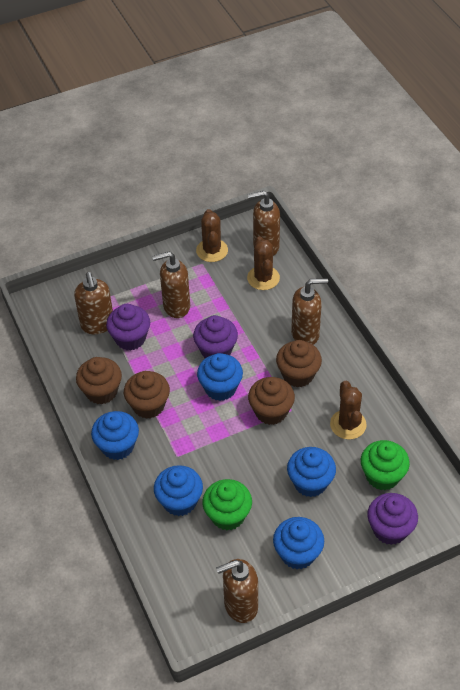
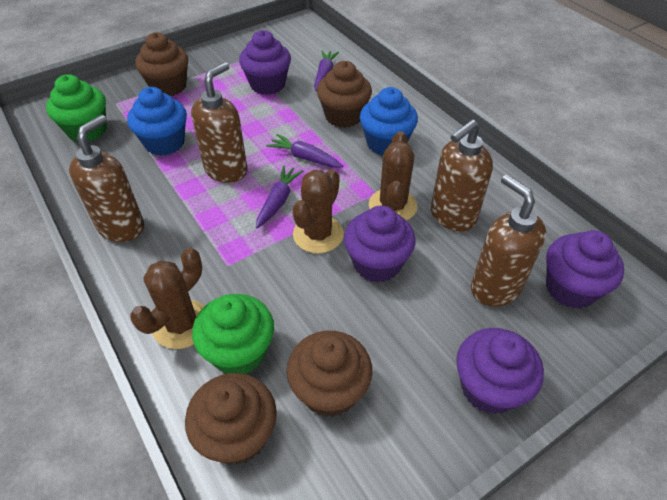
blue cupcake: [91,411,139,460] [154,465,203,516] [197,353,243,401] [273,517,324,569] [287,447,336,497] = 5 -> [127,87,187,156] [360,87,418,156] = 2
brown soap dispenser: [74,272,113,334] [152,252,190,318] [216,559,258,623] [248,191,280,256] [291,278,328,345] = 5 -> [69,115,144,242] [191,62,248,183] [431,119,493,232] [471,175,546,307] = 4
purple carrot: none = 0 -> [256,165,303,228] [266,134,343,168] [314,50,339,91] = 3
purple cupcake: [106,304,150,351] [193,315,238,358] [367,493,418,545] = 3 -> [239,30,291,95] [344,206,415,283] [456,328,544,414] [546,230,624,309] = 4

